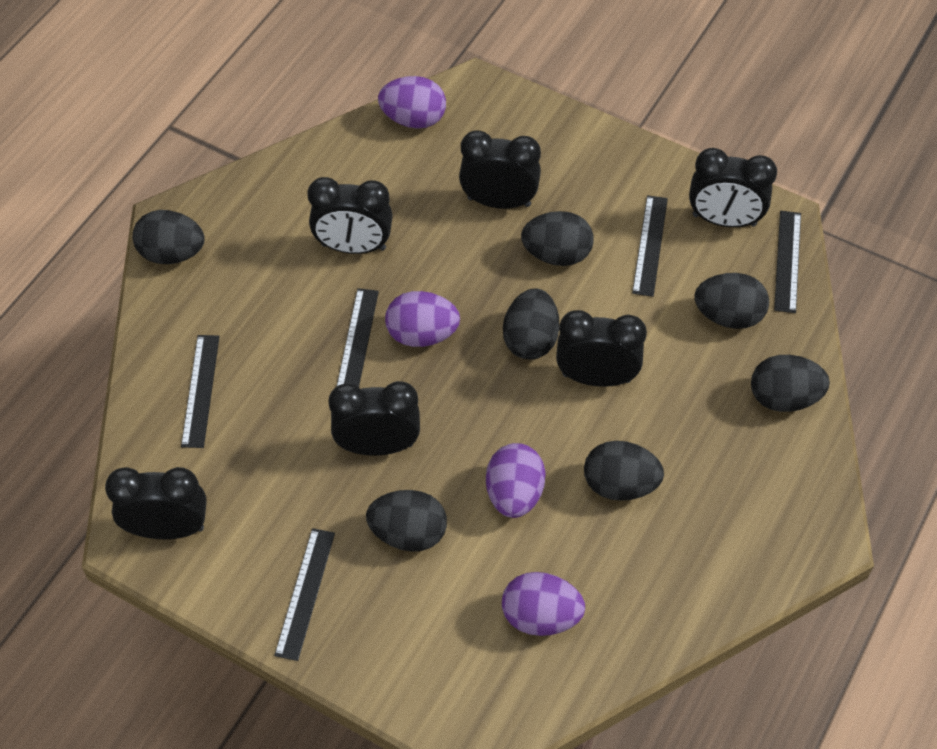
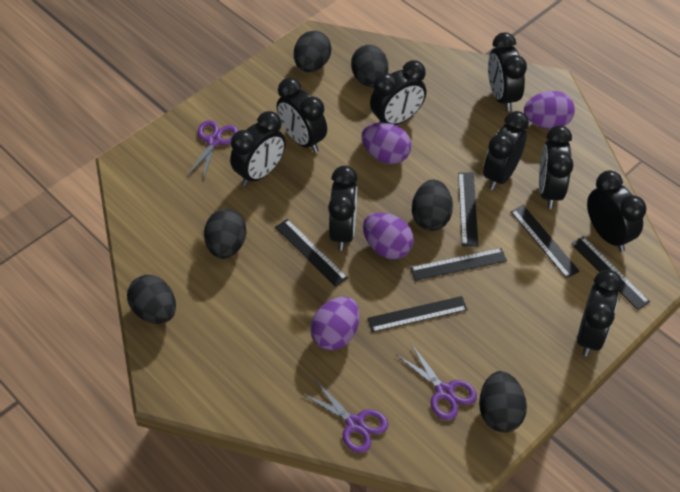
black clock: [105,467,207,539] [308,177,393,254] [328,381,420,455] [459,130,541,209] [556,310,647,387] [689,148,777,227] = 6 -> [230,111,286,186] [277,78,327,153] [328,166,358,251] [370,60,426,125] [483,111,529,190] [488,32,527,112] [539,125,573,209] [577,270,622,356] [587,170,646,252] = 9
black egg: [132,210,205,264] [366,490,447,552] [503,288,559,360] [521,211,594,266] [584,441,664,501] [694,273,769,329] [751,355,830,412] = 7 -> [127,275,176,324] [204,209,247,259] [294,31,332,72] [351,45,388,87] [412,180,453,231] [479,371,527,433] = 6
black ruler: [181,335,220,448] [274,528,335,661] [336,288,379,387] [632,195,668,297] [774,211,801,313] = 5 -> [275,219,348,287] [367,296,468,332] [410,248,507,281] [458,172,479,246] [511,205,580,278] [571,236,650,310] = 6
purple scissors: none = 0 -> [187,120,238,181] [301,380,388,453] [397,344,477,420] = 3

